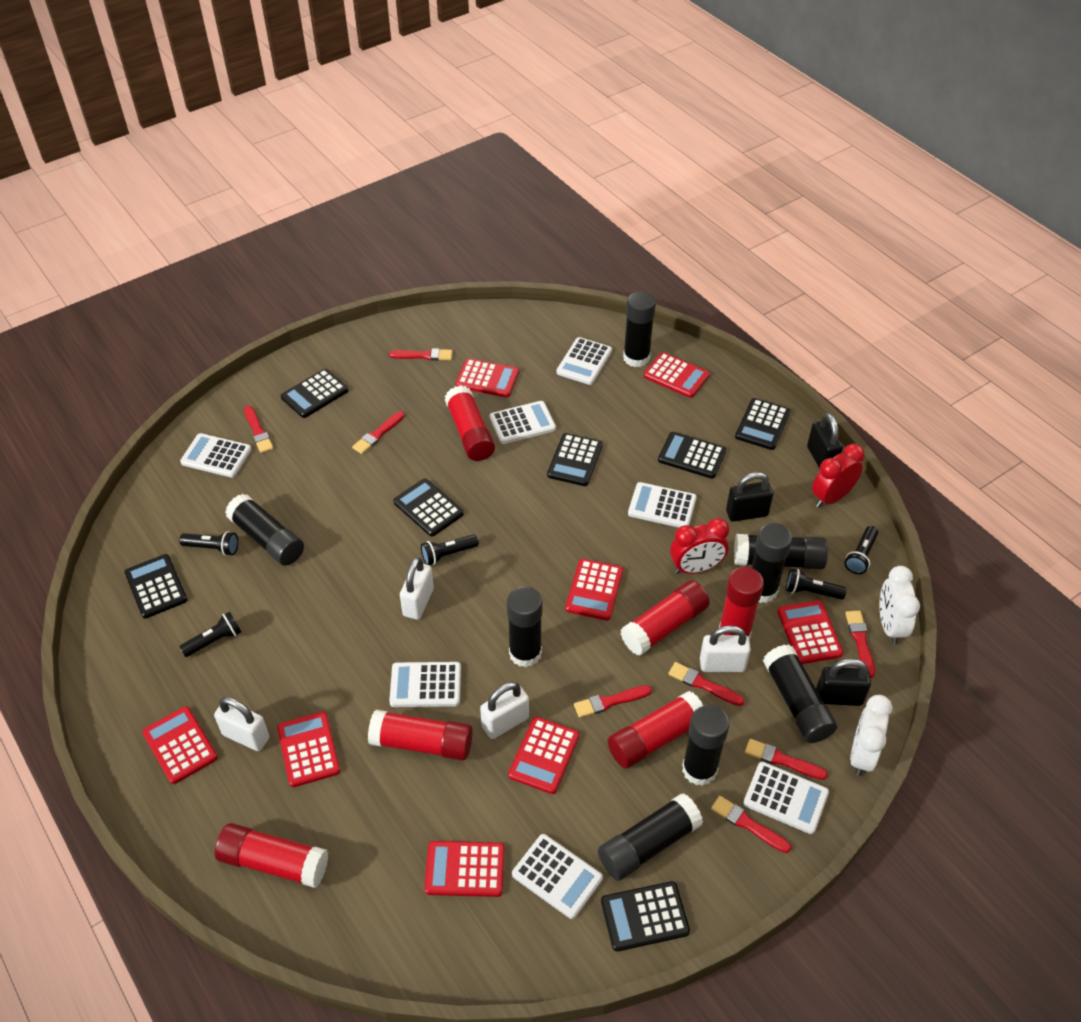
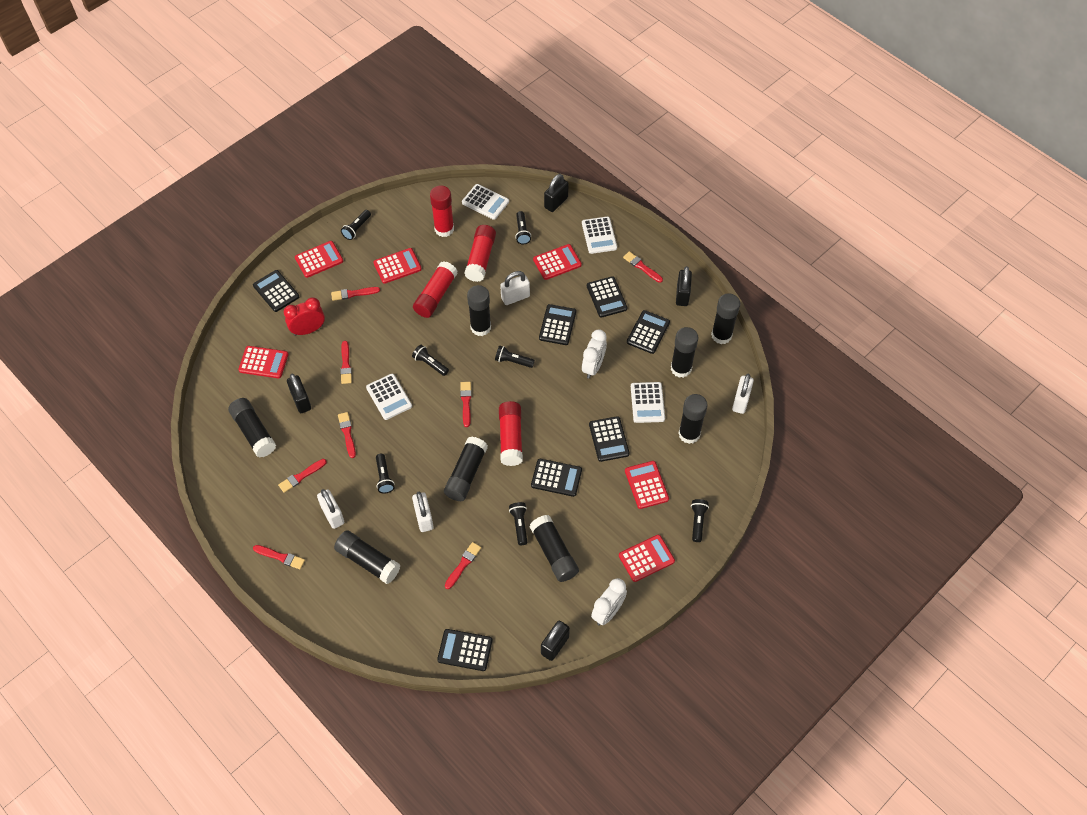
black flashlight: [179,531,238,556] [179,611,241,657] [421,534,479,565] [786,568,847,600] [845,526,878,574] = 5 -> [341,210,371,240] [376,454,394,493] [412,345,449,376] [495,345,535,368] [509,502,527,545] [515,211,531,245] [691,499,709,542] = 7
black padlock: [726,472,773,522] [807,413,843,469] [816,659,871,706] = 3 -> [287,374,311,413] [541,621,570,661] [544,174,569,212] [676,266,692,306] = 4
red calculator: [142,706,218,784] [277,711,340,787] [425,841,505,897] [455,358,519,397] [508,717,580,794] [565,559,623,621] [643,352,710,398] [777,600,843,664] = 8 -> [238,346,288,378] [295,241,343,278] [374,248,422,284] [533,244,582,280] [619,535,675,582] [625,461,669,509] = 6
red clock: [670,518,729,574] [812,444,864,508] = 2 -> [284,297,325,336] = 1
red glue stick: [215,823,328,888] [368,710,473,760] [445,385,495,461] [608,691,703,768] [621,580,710,656] [719,567,764,640] = 6 -> [413,261,458,318] [430,186,454,237] [464,225,496,282] [499,401,523,466] = 4
white calculator: [180,433,252,478] [389,662,461,707] [490,401,556,444] [512,834,603,919] [556,337,612,385] [628,482,697,527] [743,762,829,834] = 7 -> [366,374,412,420] [462,184,509,220] [582,217,617,254] [631,382,665,423] = 4

